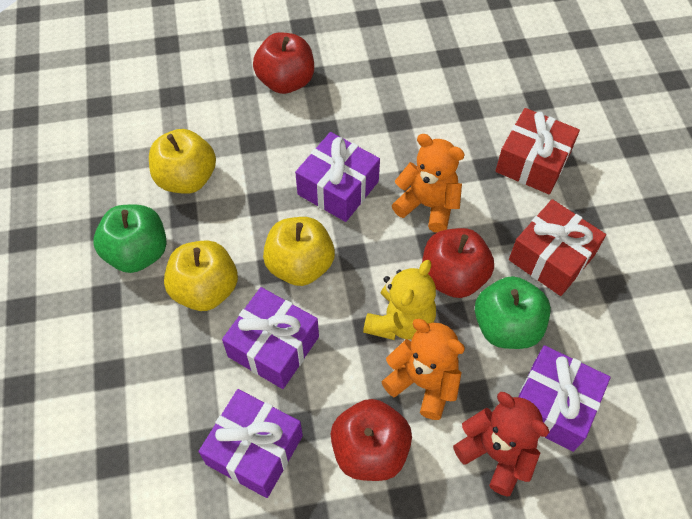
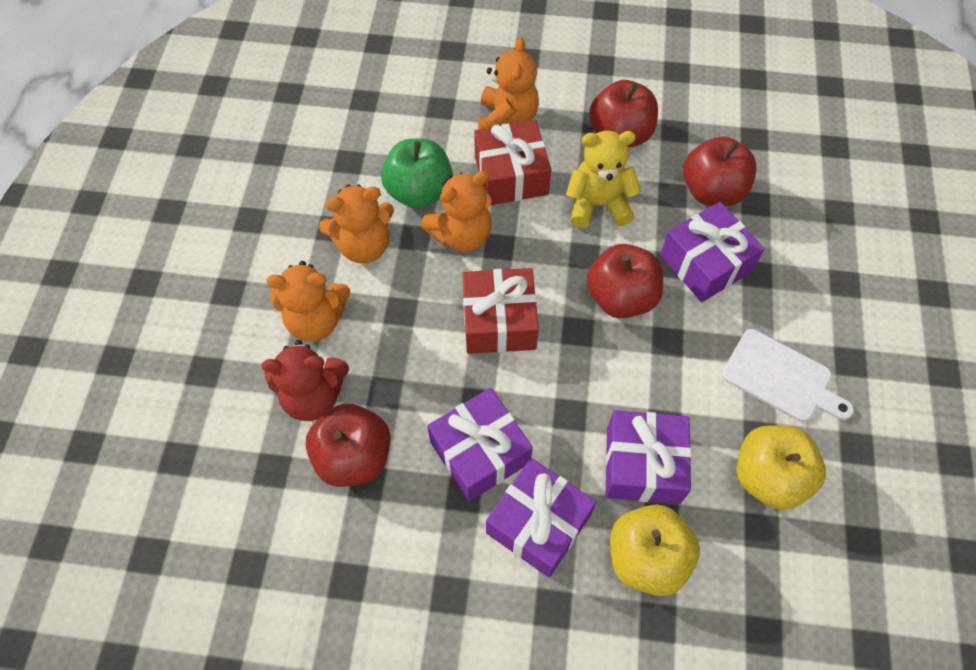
green apple: [94,205,167,273] [475,276,551,349] = 2 -> [381,139,453,209] = 1
orange teddy bear: [381,319,465,420] [392,134,465,233] = 2 -> [266,261,351,342] [319,185,394,264] [421,171,492,252] [478,37,539,129] = 4
red apple: [253,32,314,94] [331,399,412,481] [422,228,494,298] = 3 -> [305,404,390,487] [587,244,663,318] [589,80,658,147] [683,136,757,206] = 4
white cutting board: none = 0 -> [722,329,854,422] = 1
yellow apple: [149,129,216,194] [164,240,238,311] [263,217,335,286] = 3 -> [610,504,700,596] [737,425,826,510] = 2

